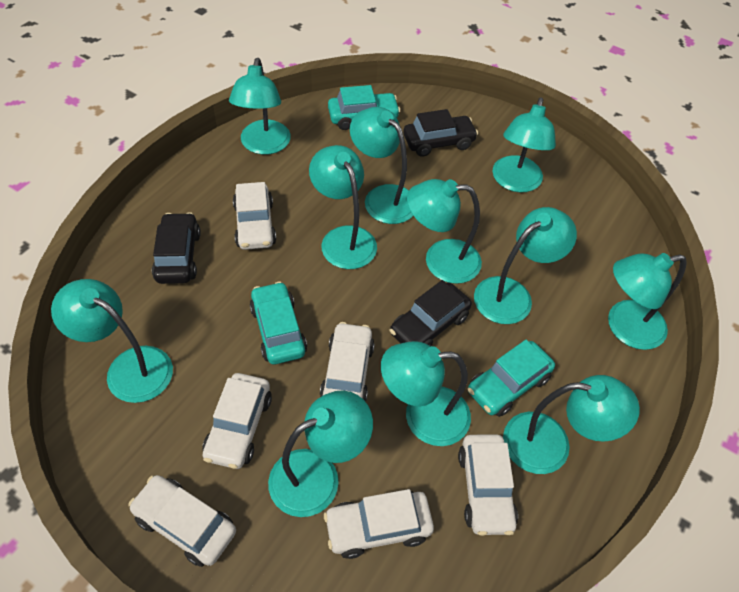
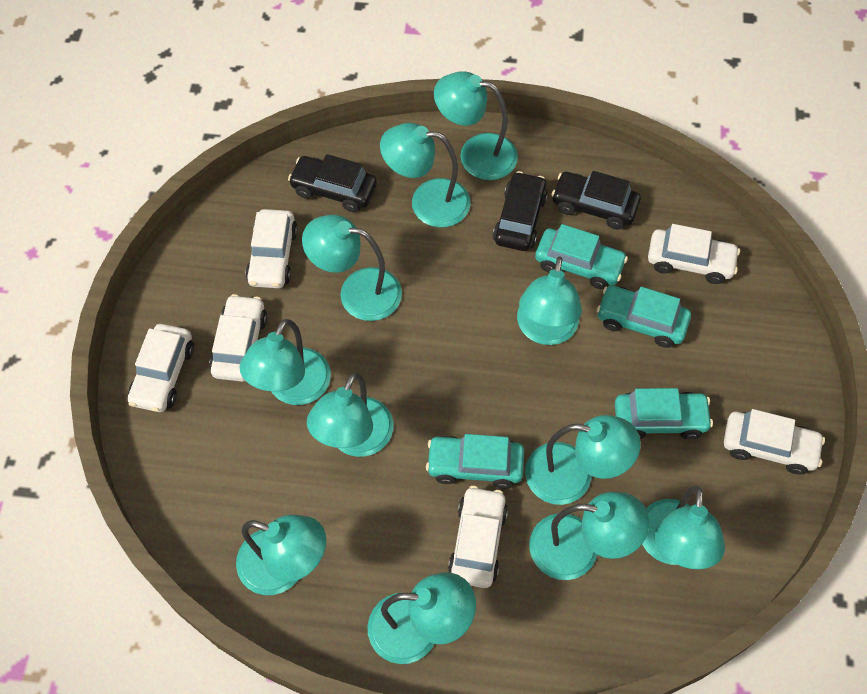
turquoise car: [250,281,307,364] [328,85,401,130] [468,340,555,417] = 3 -> [426,434,524,489] [535,224,628,289] [597,285,691,348] [615,388,713,439] = 4

